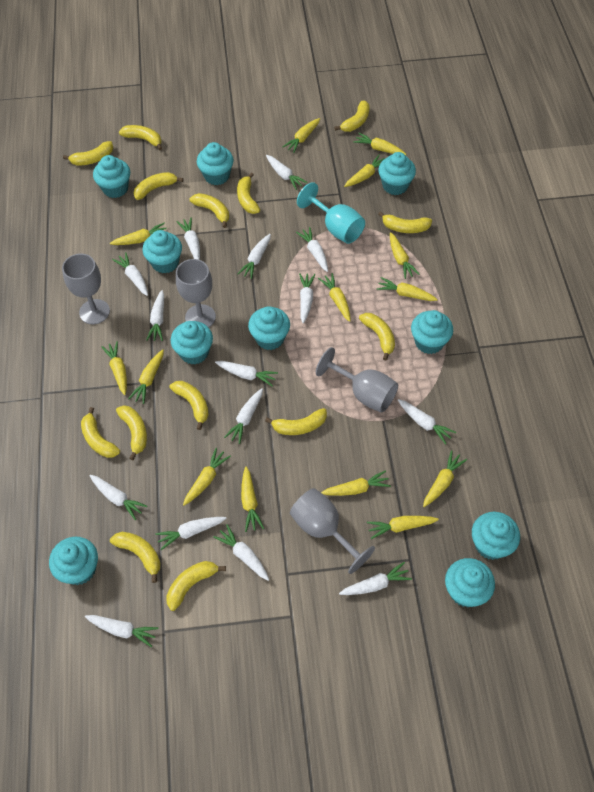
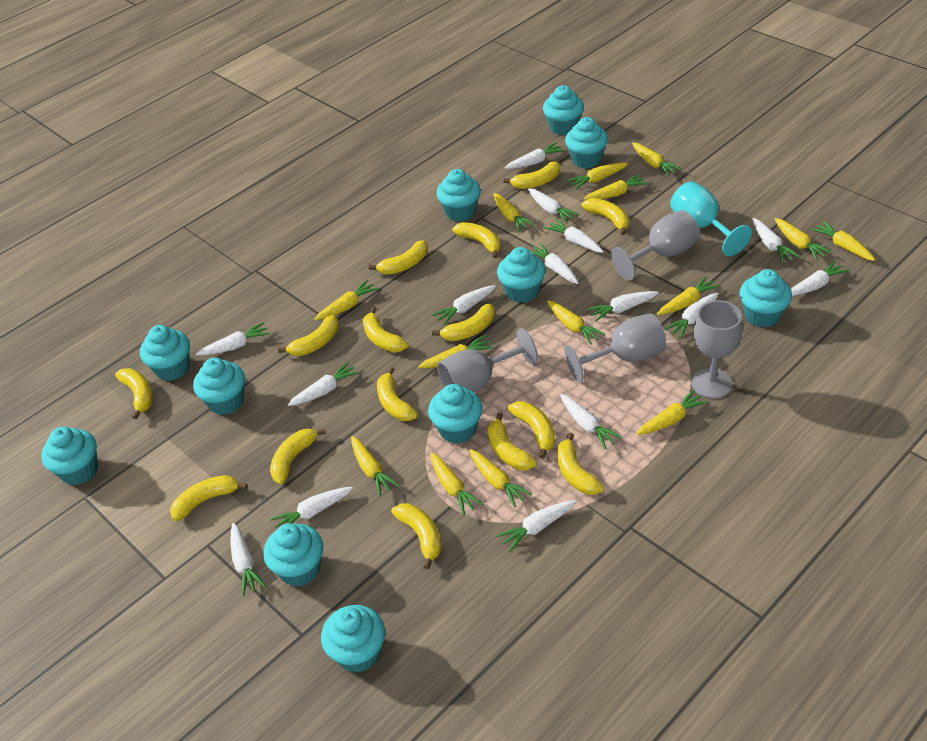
turquoise cupcake: [49,537,98,585] [93,155,130,198] [142,230,182,274] [171,321,213,365] [197,142,234,185] [248,306,290,350] [378,152,416,195] [411,310,453,354] [445,558,495,608] [472,512,520,560] = 10 -> [41,426,98,485] [140,325,190,381] [193,358,245,415] [263,524,323,587] [321,605,385,673] [428,384,482,444] [436,169,481,222] [497,247,545,303] [543,85,584,135] [565,117,608,169] [739,269,792,327] = 11
yellow banana: [63,141,113,165] [81,407,120,458] [110,532,161,583] [116,405,147,460] [119,125,162,150] [134,172,183,200] [166,561,226,611] [170,381,209,430] [189,193,229,228] [237,173,260,214] [265,408,327,435] [334,100,369,132] [359,313,395,360] [378,211,432,233] = 14 -> [115,368,152,419] [170,475,248,521] [270,428,326,484] [278,315,339,356] [363,307,408,352] [369,240,428,275] [377,367,418,421] [391,503,441,569] [432,303,495,341] [452,222,500,258] [488,412,537,470] [503,161,560,189] [508,401,555,459] [557,432,604,495] [581,198,629,235] = 15

